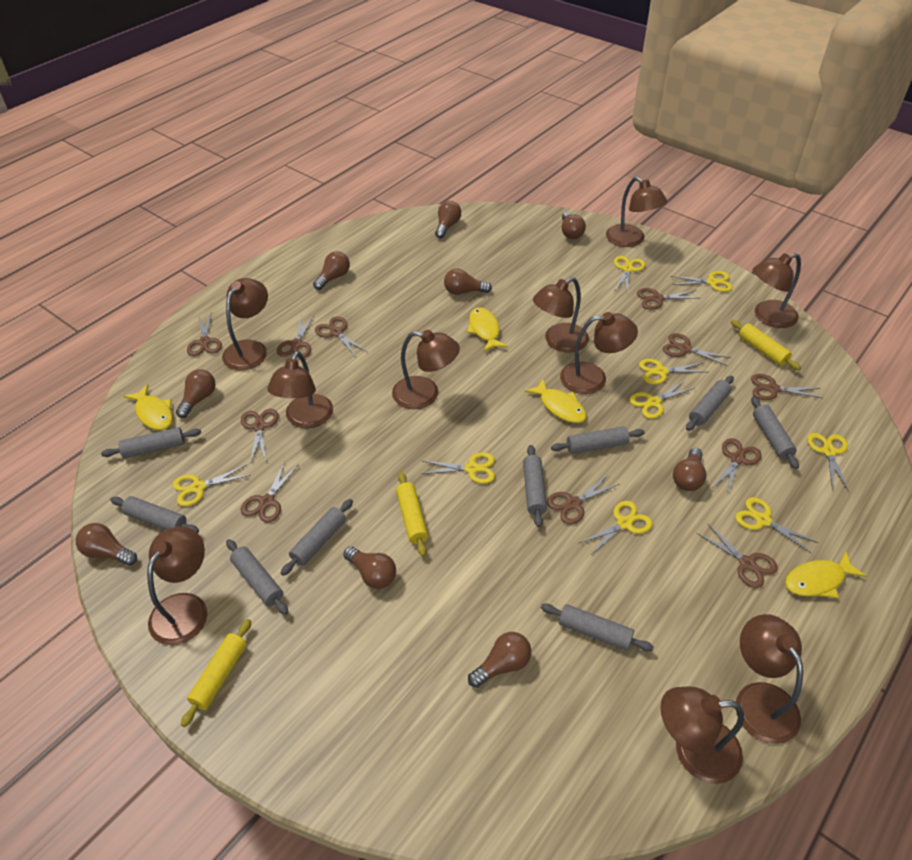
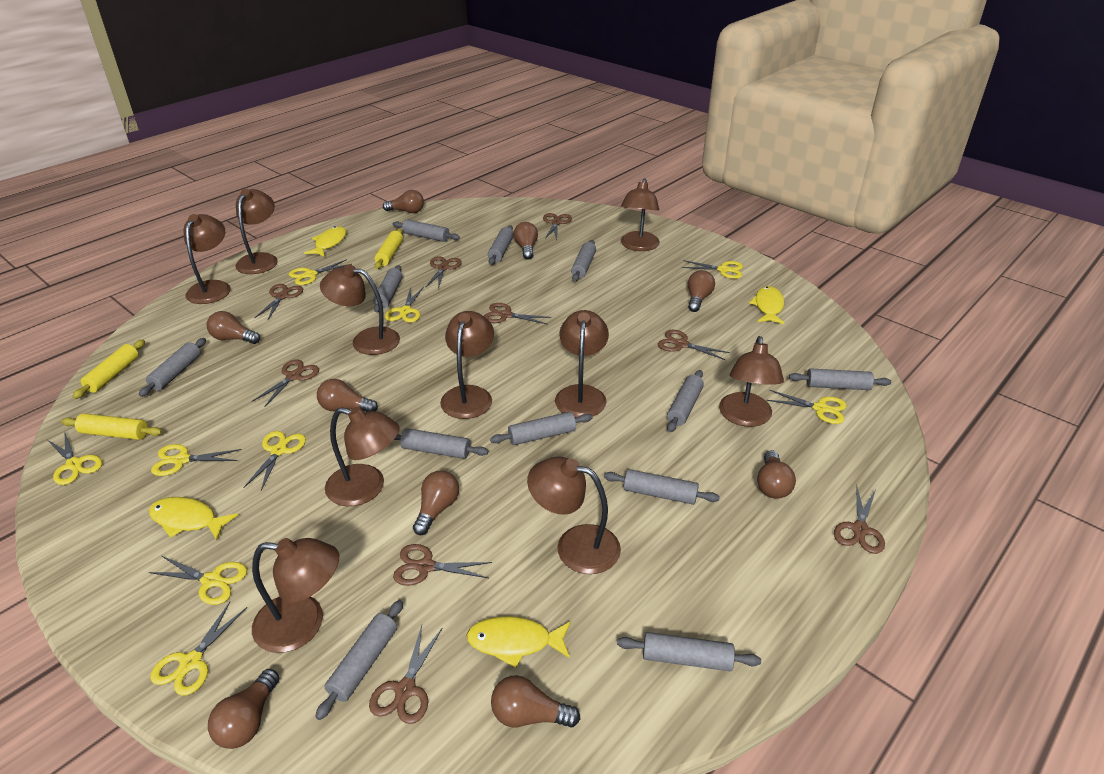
brown scissors: [187,312,222,356] [241,409,278,463] [241,461,298,523] [277,316,314,358] [315,316,367,357] [547,474,619,524] [637,288,698,310] [663,333,731,366] [697,523,778,588] [712,438,762,495] [751,374,822,400] = 11 -> [252,360,319,407] [254,284,303,320] [369,625,443,724] [393,544,492,586] [425,256,462,289] [484,303,551,325] [543,213,572,240] [658,330,730,360] [834,485,885,554] = 9
grey rolling pin: [101,427,201,459] [110,496,199,533] [226,539,288,615] [281,499,353,576] [523,445,547,527] [541,604,654,652] [551,426,645,454] [686,376,734,431] [751,397,799,469] = 9 -> [139,338,206,397] [315,600,403,720] [373,265,402,312] [393,219,460,242] [394,428,488,459] [488,225,514,265] [490,412,593,445] [571,240,596,281] [604,469,720,505] [617,632,761,671] [667,370,704,432] [789,369,891,390] = 12

